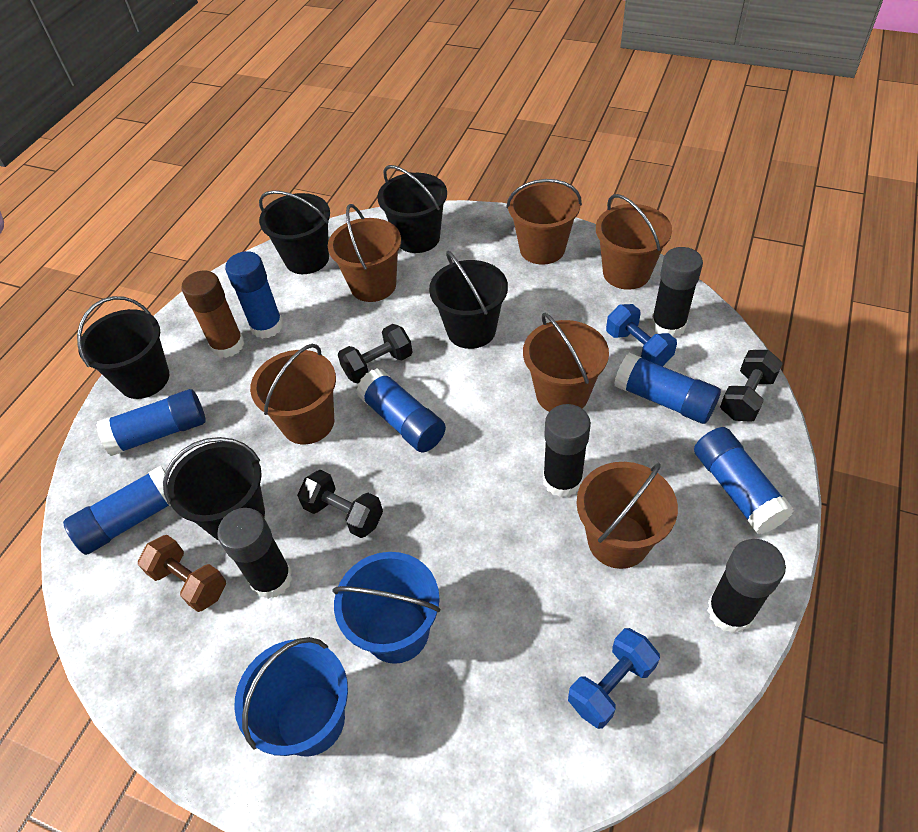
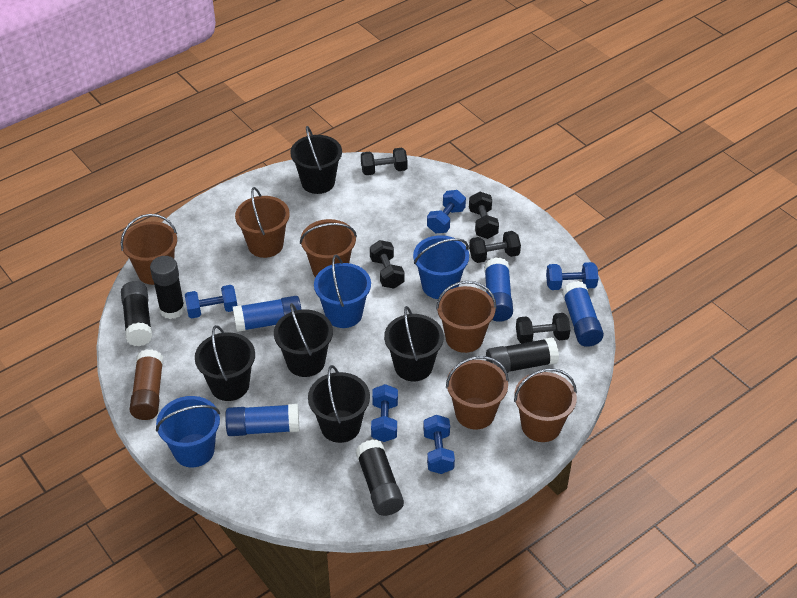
black dumbbell: [297,470,383,538] [338,324,413,383] [720,350,783,422] = 3 -> [361,148,408,175] [370,240,404,288] [469,192,499,239] [469,231,521,263] [516,313,570,343] = 5
blue bucket: [234,637,348,757] [332,552,440,664] = 2 -> [156,396,220,467] [314,254,371,328] [413,235,469,299] = 3
blue dumbbell: [568,628,660,729] [606,304,677,366] = 2 -> [185,285,237,319] [371,384,398,442] [423,415,455,474] [427,190,466,233] [546,262,599,290] = 5
blue glue stick: [63,465,171,555] [96,389,205,456] [225,251,283,339] [356,368,446,452] [614,353,721,424] [694,427,794,534] = 6 -> [225,404,299,436] [233,296,302,332] [484,257,513,322] [562,281,604,347] = 4
brown dumbbell: [138,535,226,612] = 1 -> none = 0

